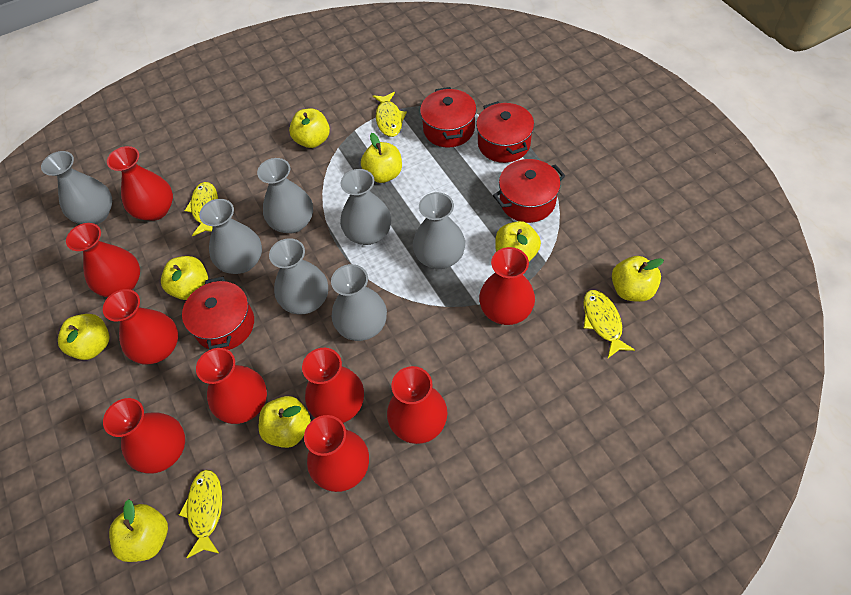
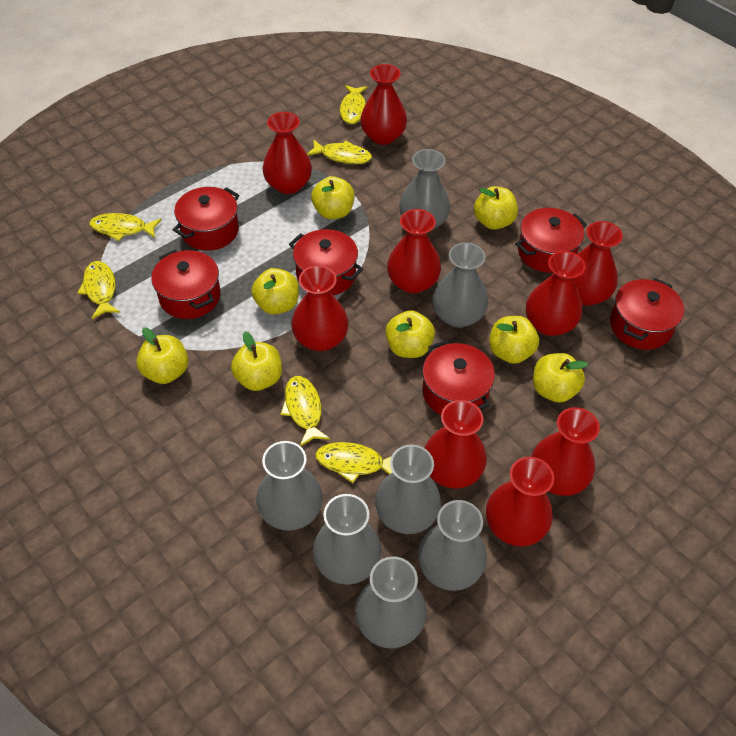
red pot: [182,277,254,350] [420,87,477,148] [476,101,534,163] [493,159,565,223] = 4 -> [151,250,221,319] [173,187,239,251] [289,229,363,295] [422,340,495,415] [515,208,587,273] [610,278,684,350] = 6
yellow fish: [179,470,222,558] [184,182,218,237] [373,92,407,137] [583,290,635,358] = 4 -> [78,261,120,319] [90,213,162,241] [281,376,330,446] [307,139,372,164] [315,442,392,483] [340,85,367,124] = 6

